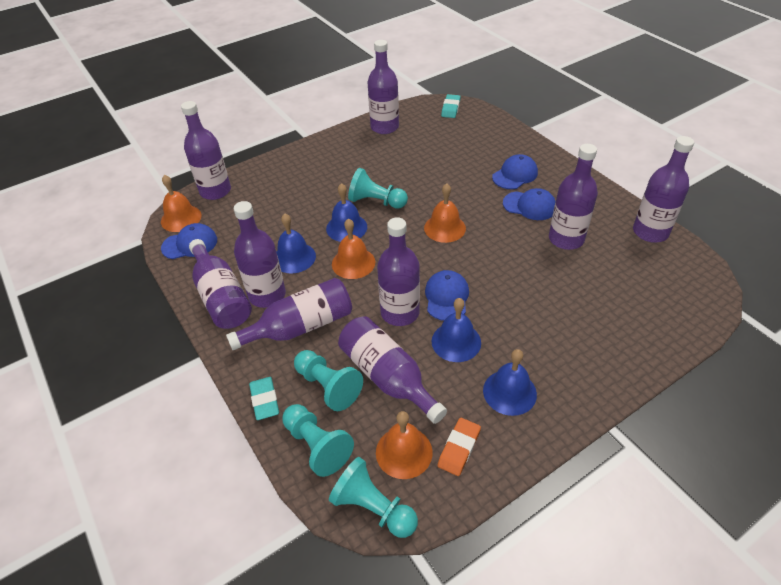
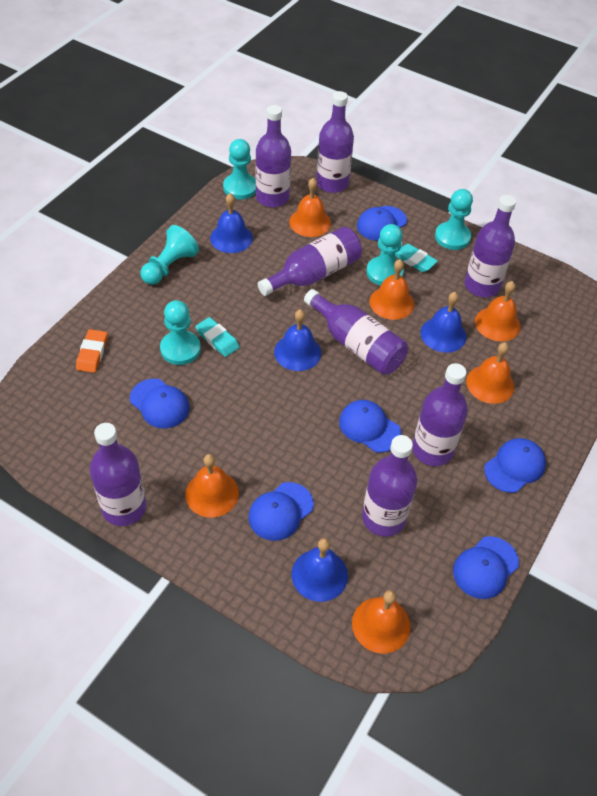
blue cap: [161,223,217,259] [425,270,469,321] [492,154,538,189] [503,188,556,220] = 4 -> [130,379,190,429] [248,482,314,541] [339,400,401,453] [357,206,407,241] [453,536,519,599] [484,438,546,493] = 6
orange bell: [161,175,202,232] [332,218,375,279] [376,411,433,479] [424,183,466,243] = 4 -> [185,454,239,518] [289,178,331,237] [352,590,410,654] [370,259,414,320] [466,342,514,404] [475,281,520,342] = 6
purple bottle: [181,101,231,200] [189,239,252,329] [226,278,352,350] [234,201,286,308] [338,316,447,424] [368,40,399,134] [377,217,420,326] [549,144,598,250] [633,136,694,243] = 9 -> [90,423,146,526] [256,105,291,207] [258,227,362,296] [304,289,408,375] [316,91,354,193] [362,435,417,537] [412,363,468,466] [464,195,516,297] = 8
turquoise pawn: [282,404,354,477] [294,350,363,411] [329,457,418,538] [348,168,408,209] = 4 -> [140,225,199,285] [160,300,201,365] [223,139,256,200] [366,224,404,286] [435,189,473,250] = 5

